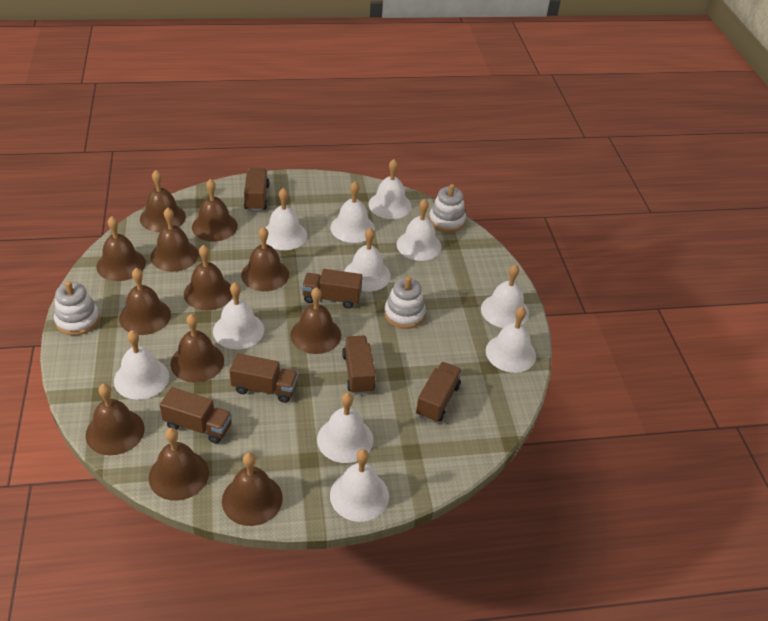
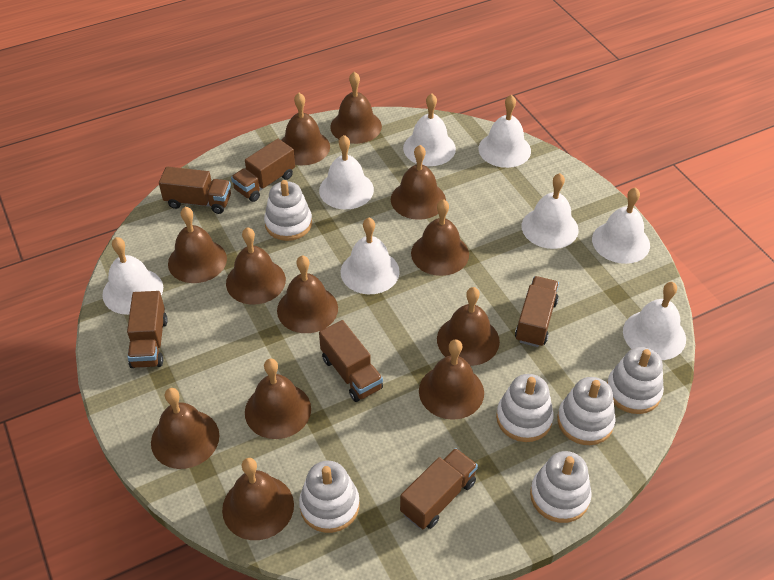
white bell: [114,330,169,400] [213,282,264,349] [266,188,307,250] [317,393,373,463] [330,181,375,243] [330,449,389,522] [344,228,391,291] [369,159,411,219] [396,199,442,261] [481,264,529,328] [486,306,536,373] = 11 -> [102,237,163,315] [319,135,374,209] [341,218,400,294] [403,93,456,166] [478,95,531,168] [522,173,579,249] [592,187,650,264] [623,282,686,360] = 8
white stacking toy: [54,281,100,336] [384,276,426,329] [429,184,466,233] = 3 -> [264,180,312,241] [299,461,359,533] [496,374,554,442] [530,451,592,523] [557,377,615,445] [607,347,664,414] = 6

